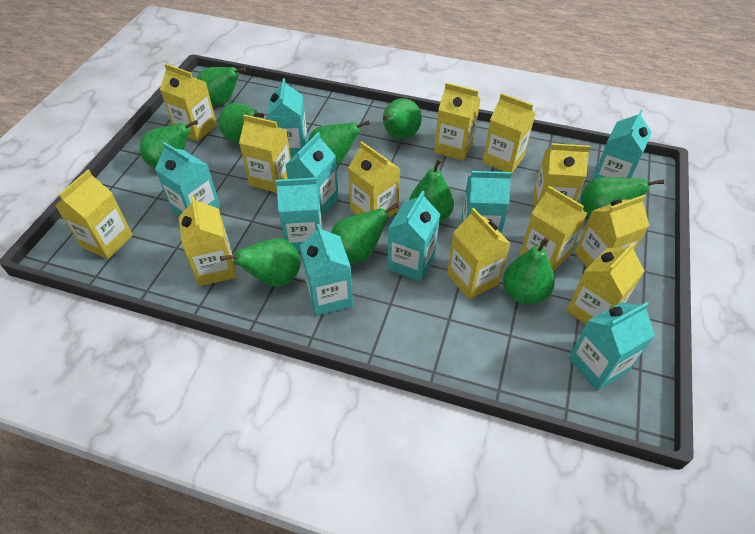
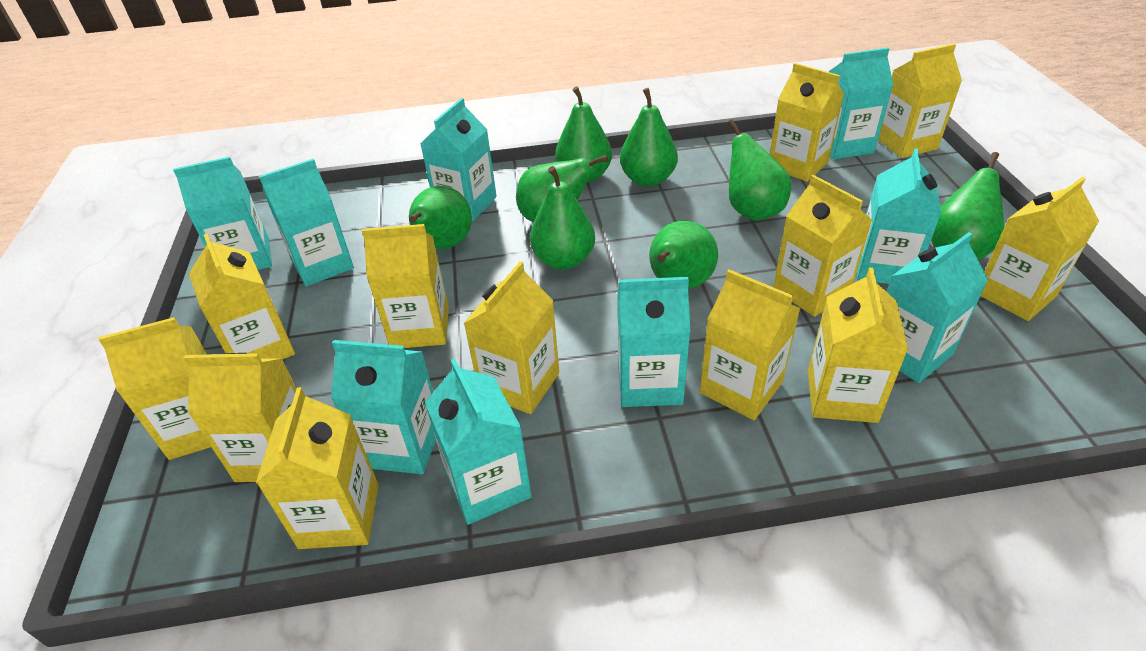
green pear: [140,120,198,168] [197,67,246,105] [218,103,264,143] [220,238,301,287] [308,120,370,165] [331,203,399,263] [383,98,422,139] [409,158,454,223] [503,237,555,305] [580,177,664,217] = 10 -> [409,186,472,249] [516,155,608,222] [530,166,595,270] [555,87,612,183] [620,88,678,187] [649,221,718,289] [728,119,792,221] [931,152,1004,260] = 8

